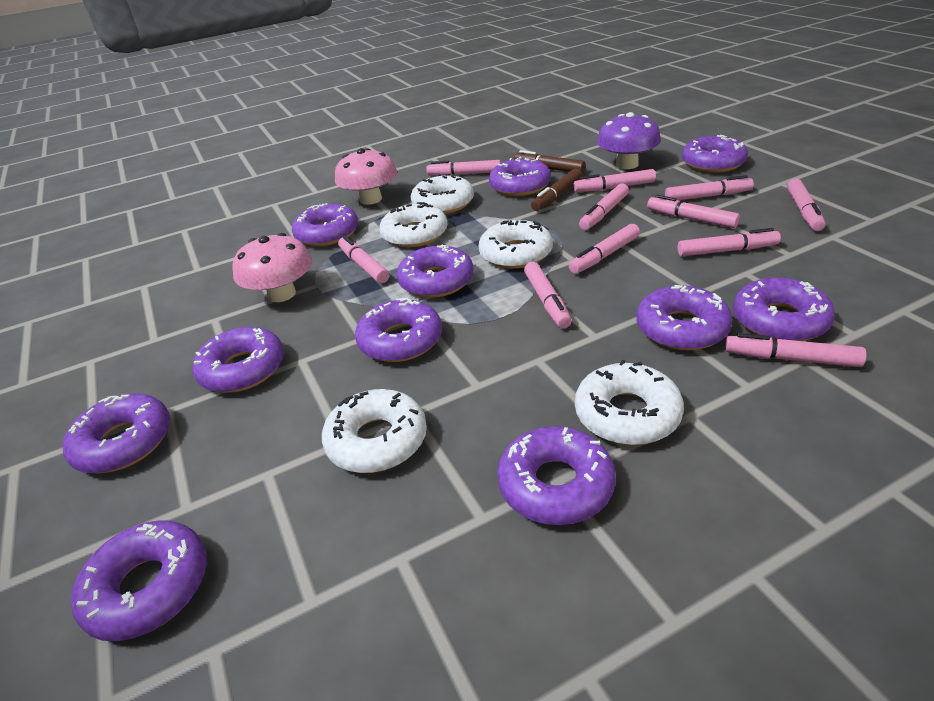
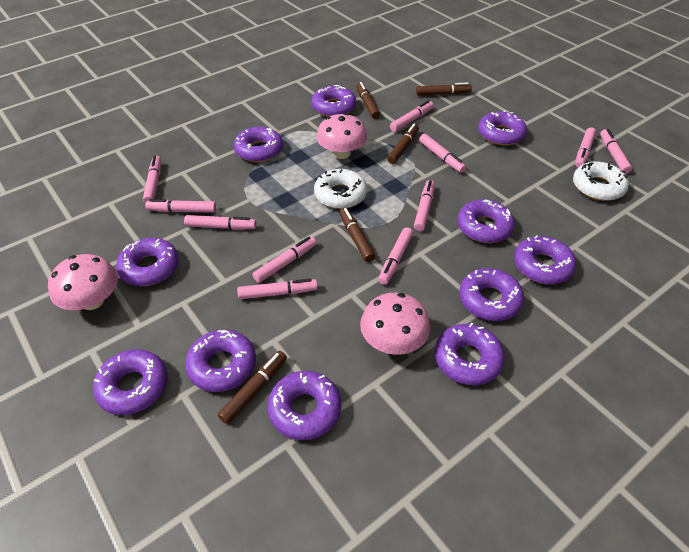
brown marker: [514,150,586,173] [531,169,582,211] = 2 -> [218,351,287,424] [339,208,375,262] [356,82,380,119] [387,124,419,164] [416,82,472,96] = 5
pink mushroom: [232,233,312,302] [335,148,397,205] = 2 -> [48,254,118,310] [316,113,367,159] [360,293,430,355] = 3
purple mushroom: [597,112,661,169] = 1 -> none = 0
white donut: [322,389,427,473] [379,202,448,247] [410,174,474,214] [479,220,553,269] [575,360,684,445] = 5 -> [314,169,367,209] [573,161,629,201] = 2

